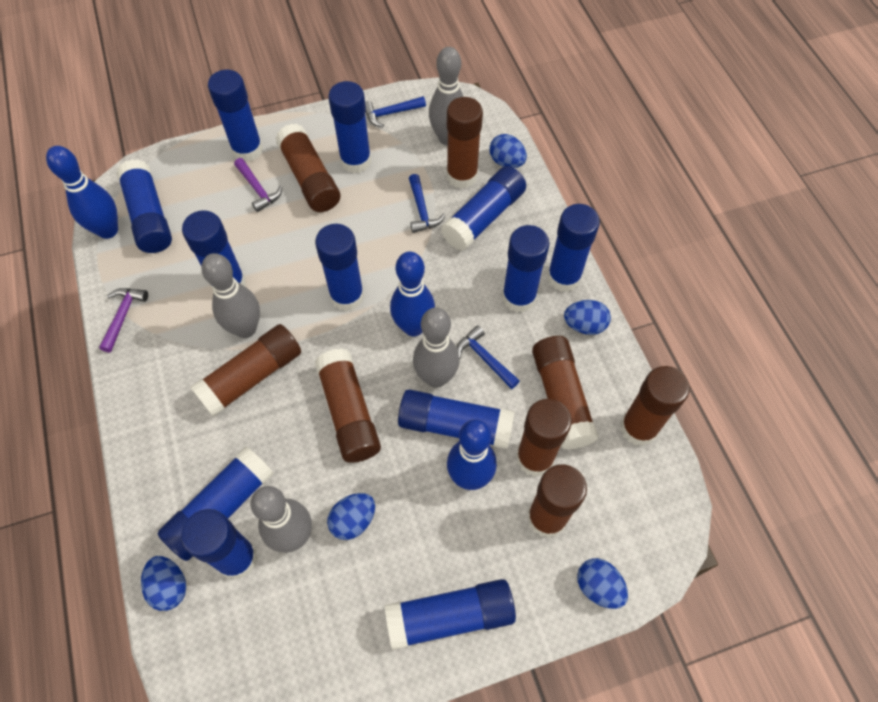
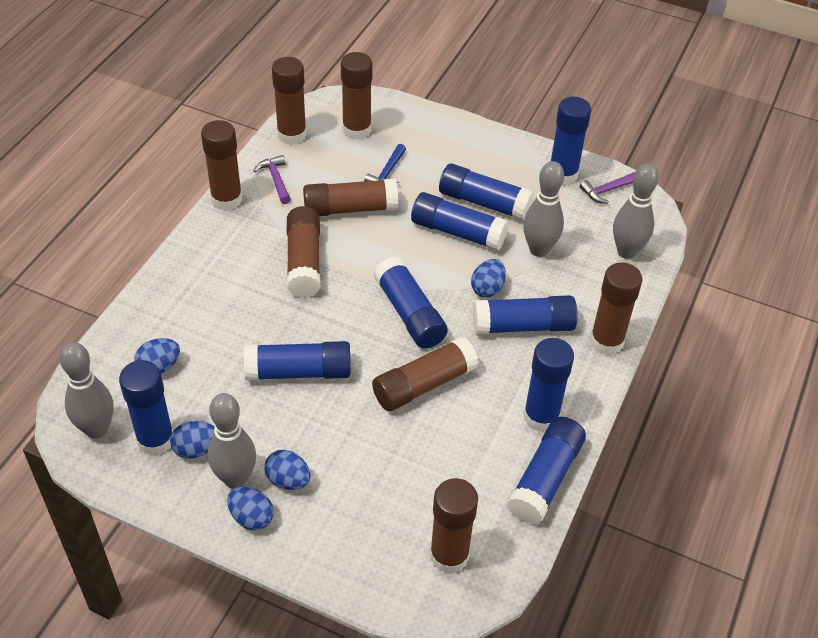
blue bowling pin: [46,146,118,239] [390,252,435,336] [447,419,497,490] = 3 -> none = 0
blue glue stick: [117,159,172,253] [158,447,274,561] [181,509,257,579] [182,210,246,289] [208,70,263,162] [315,224,364,311] [328,81,371,173] [385,579,516,650] [398,389,515,449] [441,166,526,251] [502,225,550,313] [547,204,600,292] = 12 -> [119,360,173,456] [244,341,351,380] [374,257,448,348] [411,192,509,251] [439,163,534,221] [473,295,578,334] [507,417,586,524] [523,338,574,432] [551,97,591,185] = 9
blue hammer: [365,96,426,127] [409,174,445,233] [456,325,520,389] = 3 -> [364,144,406,185] = 1

